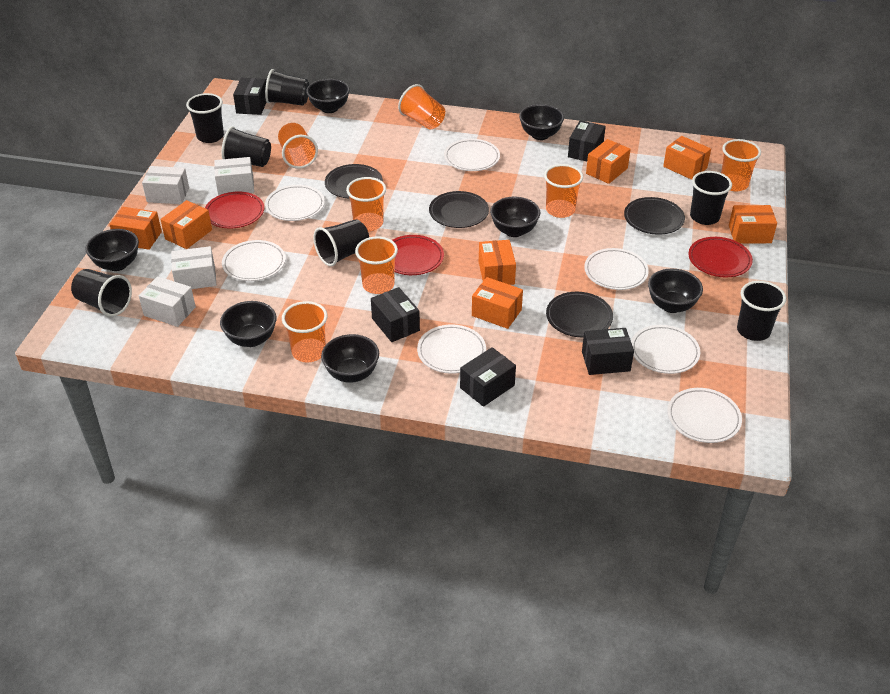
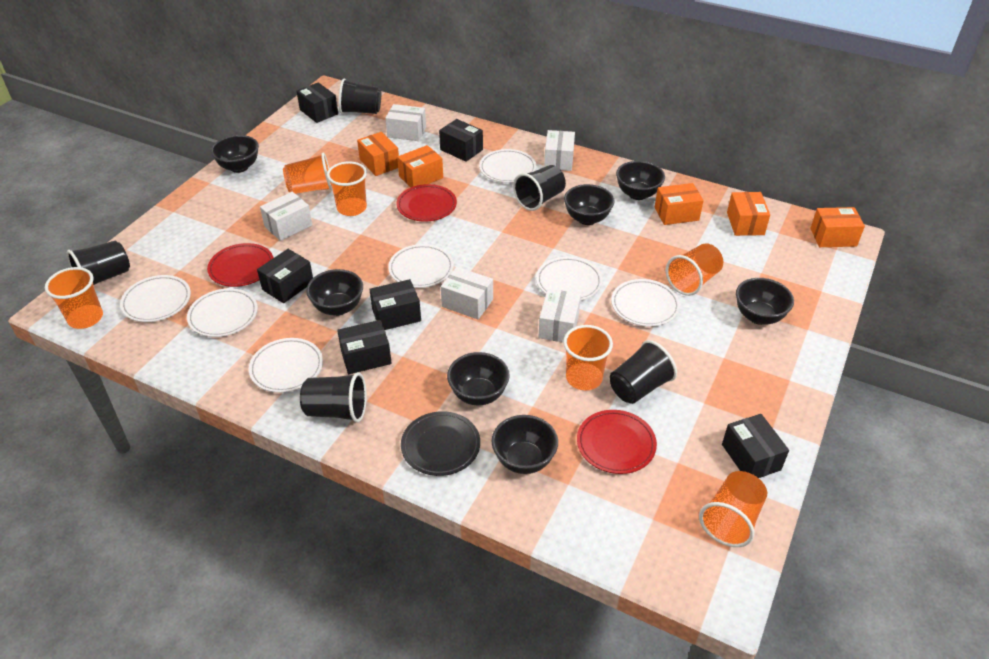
black box: [233,78,266,115] [371,287,420,342] [460,347,516,407] [568,120,606,161] [582,328,634,375] = 5 -> [257,249,313,303] [297,82,338,123] [337,320,392,374] [369,279,421,330] [439,119,483,162] [722,414,789,478] = 6
black cup: [71,269,132,317] [186,93,224,143] [222,126,271,167] [265,69,309,106] [313,219,369,266] [690,171,732,225] [737,281,786,341] = 7 -> [67,241,130,285] [300,372,367,423] [339,78,381,114] [513,165,566,211] [610,340,677,404] = 5
black plate: [325,164,383,199] [429,191,489,228] [546,292,613,337] [624,197,685,235] = 4 -> [401,411,480,476] = 1
orange box: [109,207,162,250] [160,200,212,249] [472,277,523,329] [479,240,516,285] [586,139,631,184] [663,136,711,180] [729,205,777,244] = 7 -> [357,132,399,176] [397,145,443,187] [655,183,704,225] [727,192,770,236] [810,207,865,247] = 5
orange cup: [278,123,318,169] [282,301,327,362] [346,177,386,231] [355,236,398,294] [398,84,445,130] [544,164,583,218] [721,139,761,191] = 7 -> [45,267,103,329] [283,153,333,194] [327,161,367,216] [563,325,613,390] [666,243,723,296] [699,471,767,547] = 6
white box: [139,276,196,327] [142,166,189,204] [171,246,216,289] [214,157,254,196] = 4 -> [260,192,312,241] [385,104,426,141] [441,267,493,320] [538,289,581,342] [544,130,575,171] = 5

